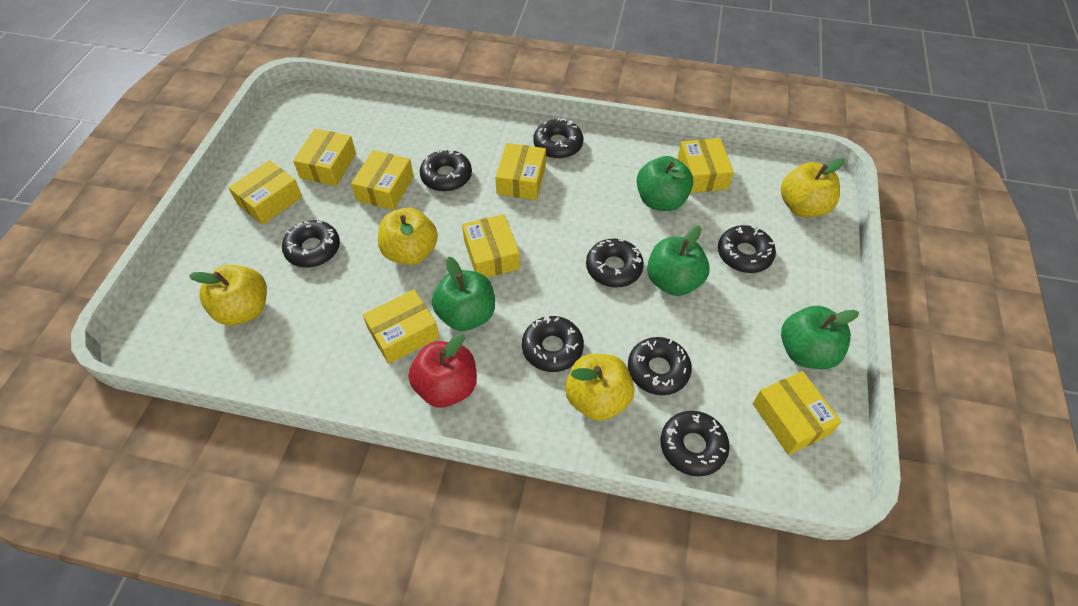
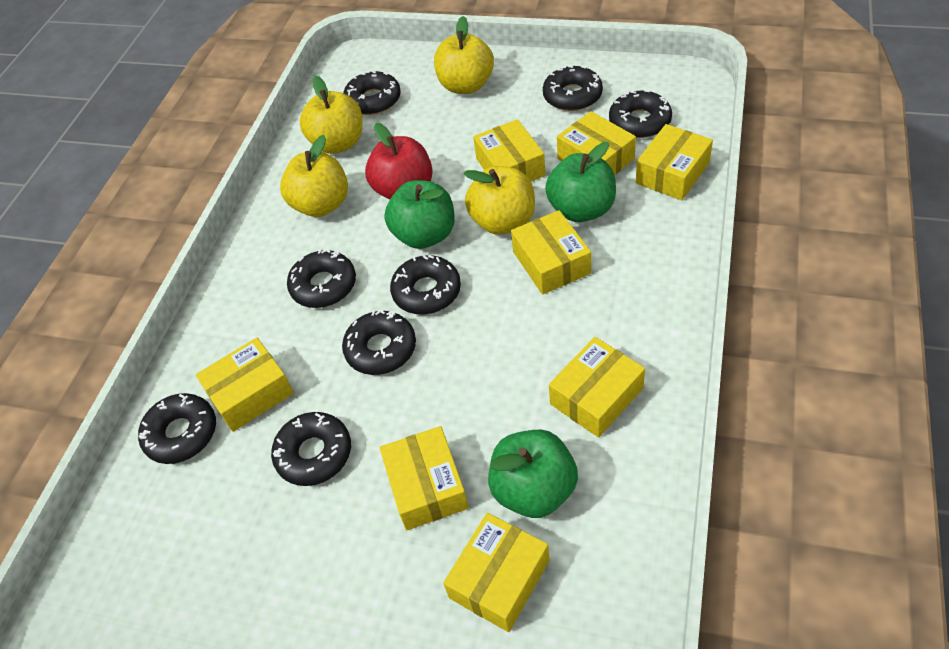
green apple: [432,257,495,331] [637,156,693,211] [647,225,710,296] [781,306,859,369] = 4 -> [384,180,455,249] [488,430,578,518] [545,142,616,222] = 3

